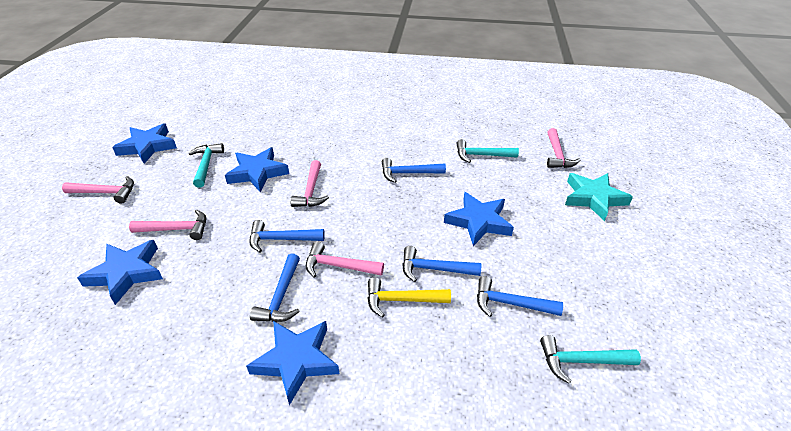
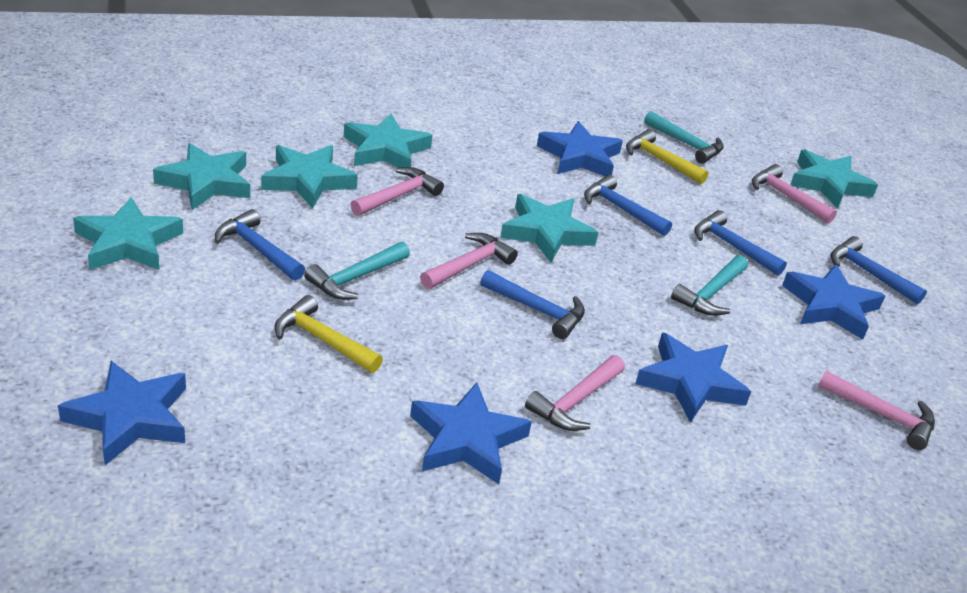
turquoise star: [565,173,633,221] = 1 -> [73,197,183,270] [153,143,250,210] [261,145,358,208] [344,114,432,168] [500,194,598,263] [790,150,878,208] = 6
yellow hammer: [368,277,451,318] = 1 -> [274,295,383,373] [626,129,708,184] = 2

